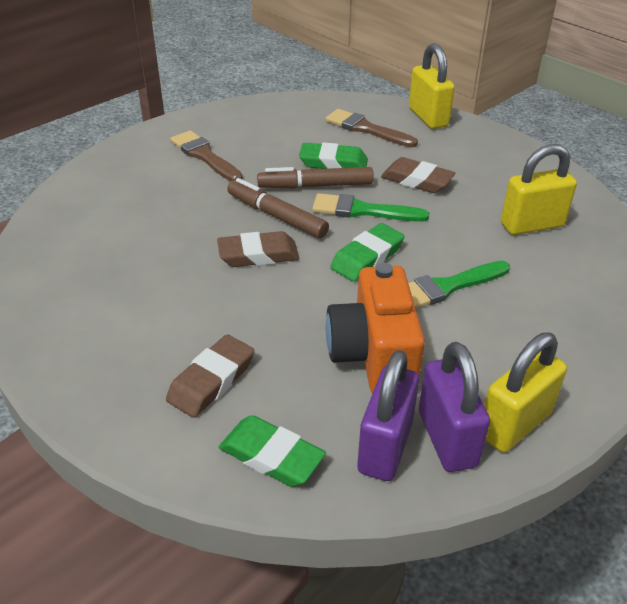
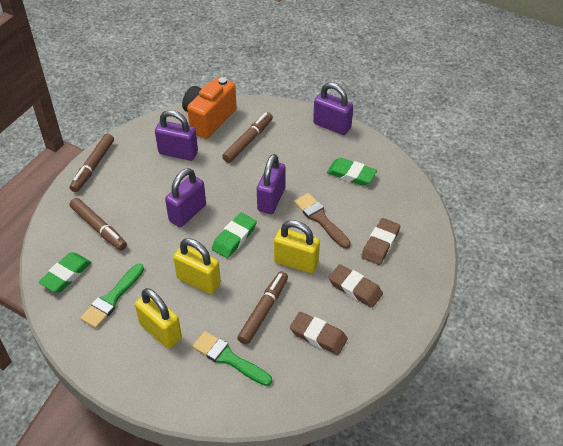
brown brush: [170,130,243,181] [325,109,418,147] = 2 -> [294,193,351,249] = 1
brown marker: [227,178,329,238] [257,167,374,189] = 2 -> [70,134,114,192] [70,198,127,251] [222,112,273,163] [237,271,288,345] = 4
purple padlock: [357,350,419,481] [419,342,490,472] = 2 -> [155,110,198,161] [165,168,206,227] [257,154,286,214] [313,82,353,135] = 4

